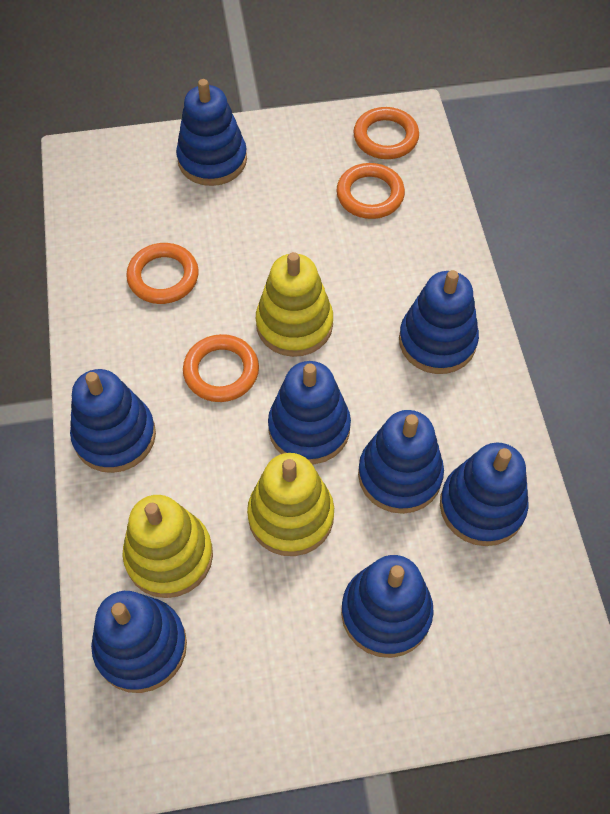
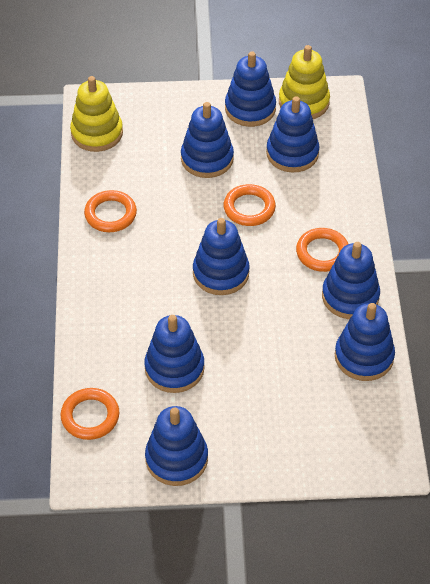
yellow stacking toy: [122,495,213,598] [247,453,334,556] [256,252,333,357] = 3 -> [70,76,123,152] [279,45,330,119] = 2

